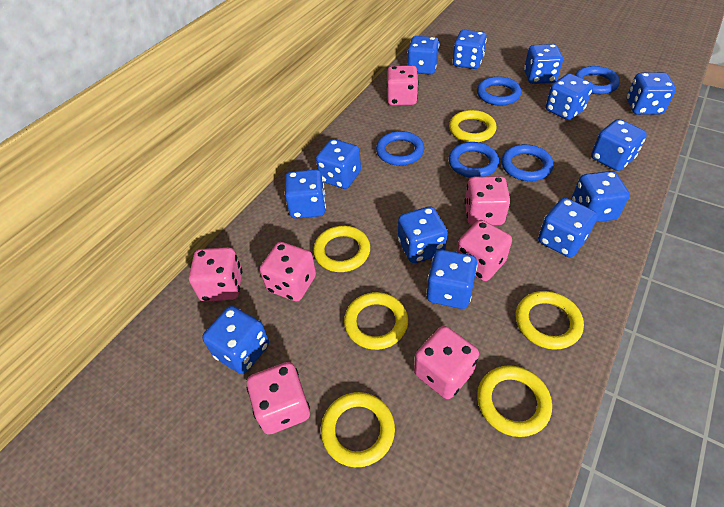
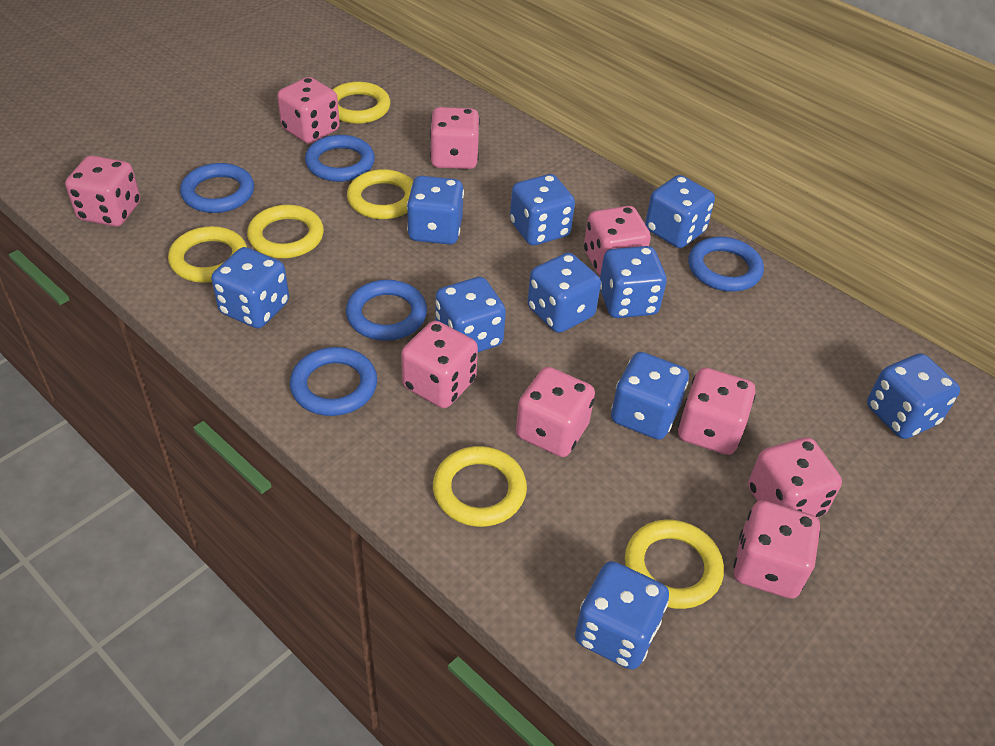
blue dice: [202,306,269,374] [285,169,326,219] [316,139,361,189] [398,206,448,263] [407,36,439,75] [426,250,477,309] [453,30,487,69] [524,44,563,84] [538,198,598,257] [546,74,593,120] [572,171,630,222] [591,119,647,171] [627,72,676,115] = 13 -> [211,247,289,328] [407,176,464,245] [435,277,506,352] [510,174,575,245] [527,253,601,333] [575,561,669,670] [600,246,667,318] [611,352,689,440] [645,175,715,248] [867,353,960,439] = 10
pink dice: [189,247,242,301] [247,362,310,435] [260,242,316,301] [387,65,419,106] [414,326,479,399] [456,220,512,281] [464,176,510,225] = 7 -> [65,155,140,227] [277,77,340,144] [401,321,478,408] [430,107,480,169] [516,367,595,457] [584,206,651,276] [678,367,756,455] [733,501,820,599] [748,437,842,518] = 9

